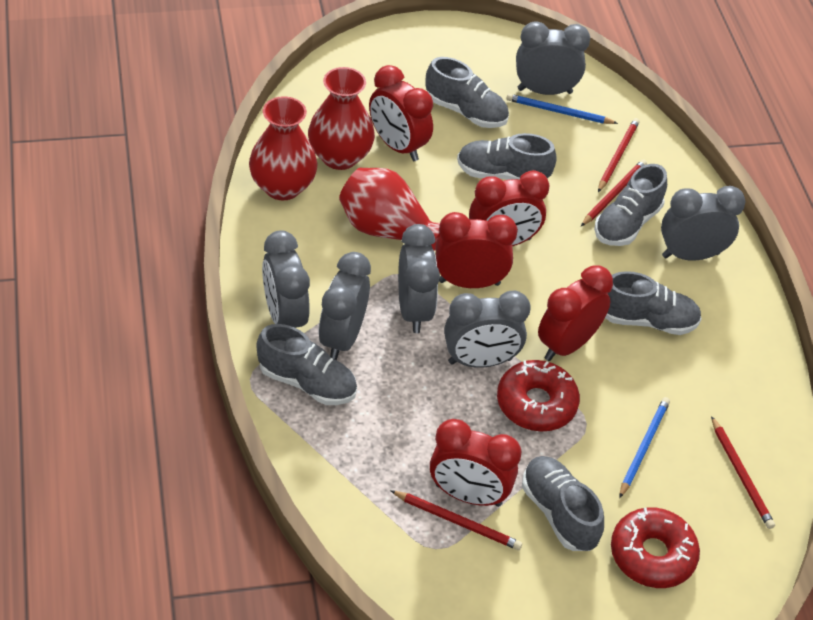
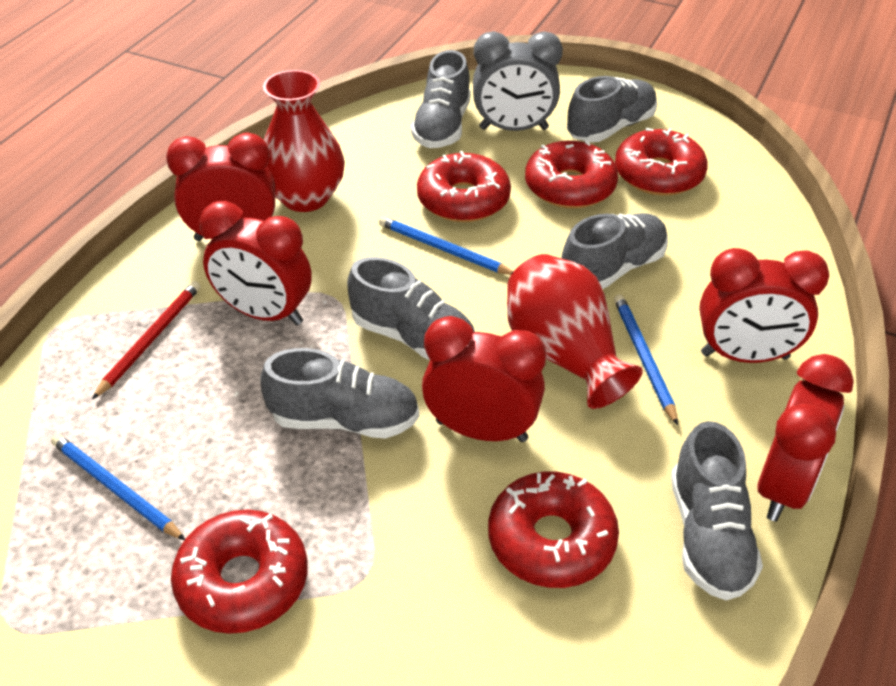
blue pencil: [506,94,618,124] [619,397,670,498] = 2 -> [51,434,185,540] [379,216,514,275] [614,294,678,425] = 3
grey clock: [262,230,310,328] [319,252,371,360] [398,224,440,333] [444,291,531,368] [516,21,590,95] [661,186,746,261] = 6 -> [473,31,563,131] = 1
red donut: [497,360,580,432] [611,507,700,588] = 2 -> [171,509,308,634] [417,151,511,222] [488,471,619,588] [525,141,618,209] [615,128,708,196] = 5
red pencil: [390,490,522,550] [581,159,647,226] [598,118,640,192] [711,416,775,529] = 4 -> [92,281,201,400] = 1
red vase: [249,96,318,200] [308,67,375,170] [339,168,440,251] = 3 -> [263,70,345,212] [507,254,643,409] = 2

